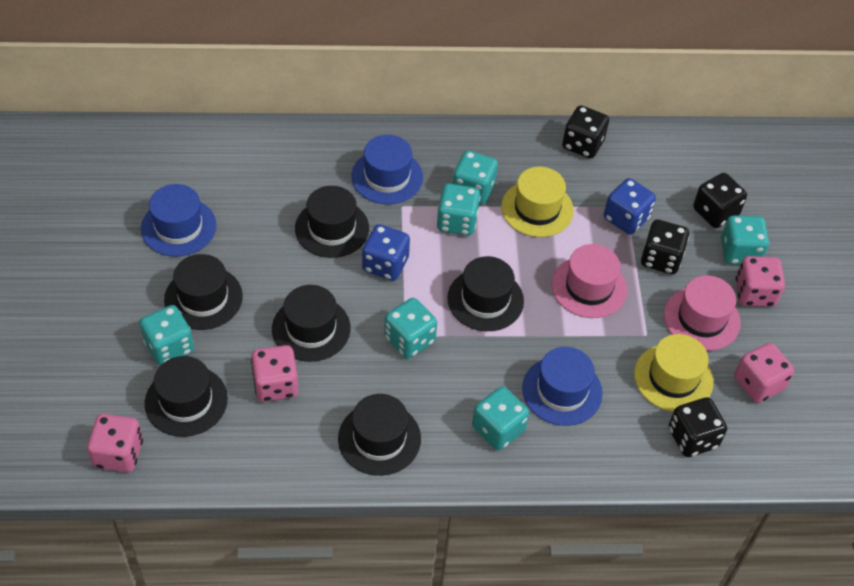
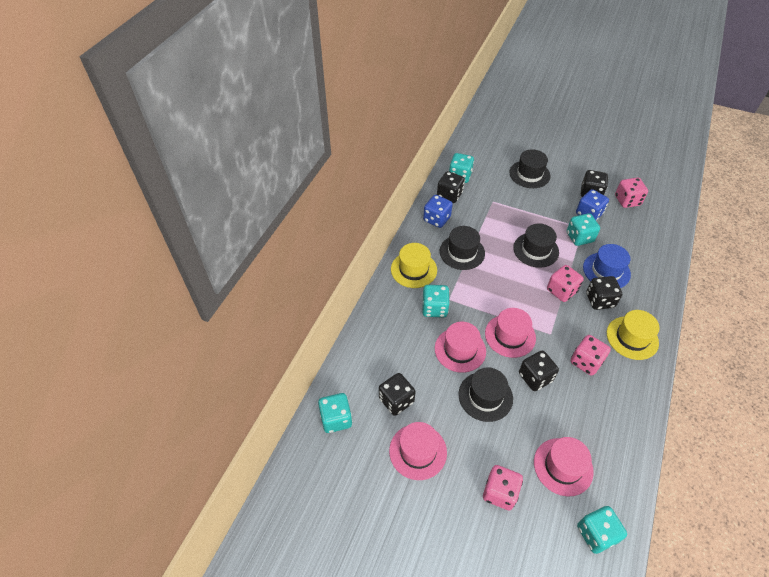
black dice: [562,105,609,159] [641,219,689,274] [669,397,727,457] [693,173,747,228] = 4 -> [379,373,415,416] [437,171,465,203] [519,351,559,391] [581,170,608,197] [586,276,622,310] = 5
black hat: [145,356,228,437] [164,254,243,330] [272,285,351,362] [295,186,369,258] [338,394,421,476] [447,256,524,331] = 6 -> [440,226,485,270] [459,368,513,422] [509,149,550,188] [513,223,559,268] = 4
blue hat: [141,184,216,257] [351,135,423,204] [522,347,603,426] = 3 -> [583,244,631,288] = 1
pink hat: [552,244,627,318] [664,275,741,351] = 2 -> [389,422,447,480] [435,322,486,373] [485,308,536,358] [534,437,594,497] = 4
turquoise dice: [140,305,194,366] [384,298,437,359] [437,183,481,236] [453,150,498,204] [472,386,529,450] [721,215,769,265] = 6 -> [318,393,352,433] [422,285,450,318] [449,153,474,183] [567,213,600,246] [577,506,627,554] = 5

